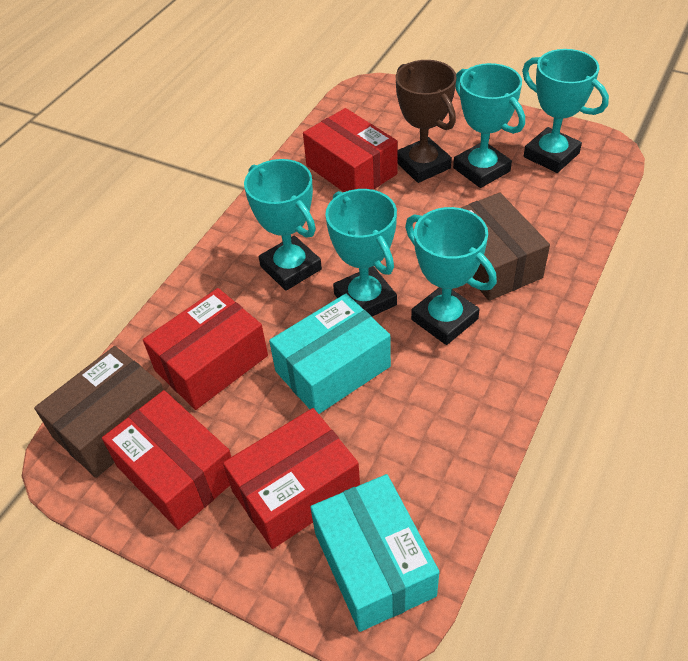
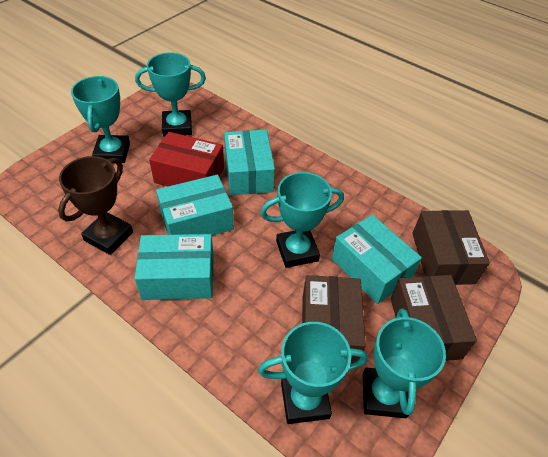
brown box: [34,346,164,478] [461,193,550,301] = 2 -> [302,275,366,363] [391,275,477,361] [412,210,490,285] = 3
red box: [102,390,231,530] [143,288,268,410] [223,408,360,549] [303,108,398,192] = 4 -> [149,132,224,186] = 1
turquoise box: [269,294,391,414] [310,474,439,632] = 2 -> [135,234,214,300] [156,175,234,236] [224,130,275,195] [332,215,422,304] = 4

